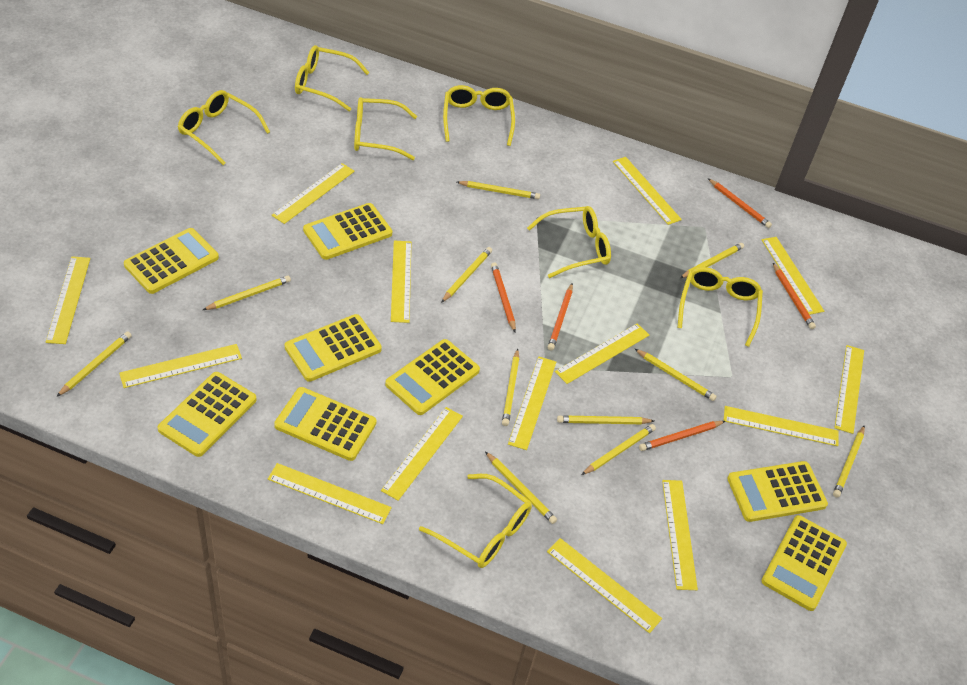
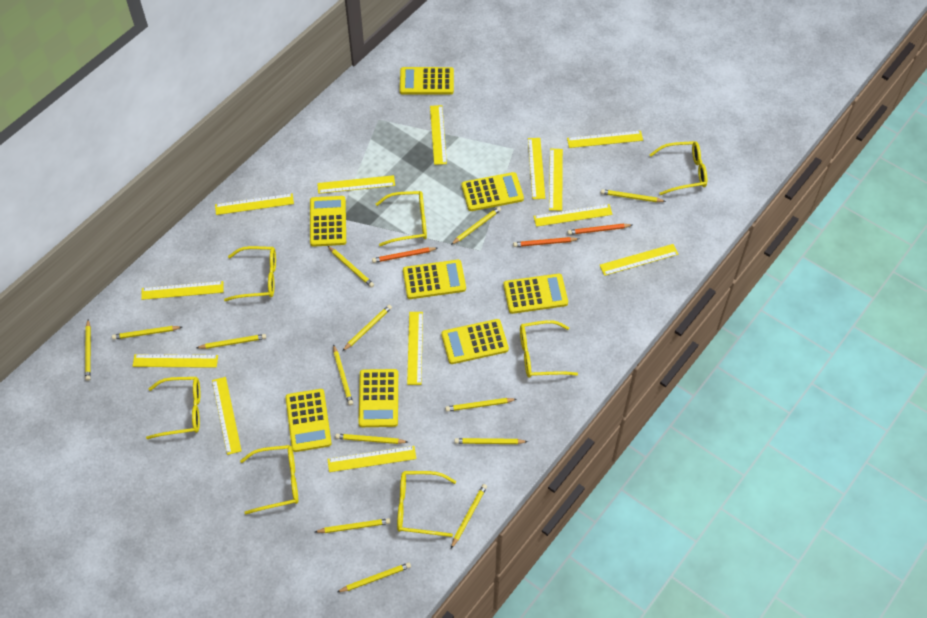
orange pencil: [491,262,516,332] [548,284,573,351] [639,421,725,451] [708,178,772,228] [773,263,816,329] = 5 -> [372,247,438,263] [513,237,579,247] [567,223,632,235] = 3
yellow pencil: [56,331,132,397] [203,276,291,310] [441,247,492,303] [457,181,540,199] [485,451,557,524] [502,349,519,426] [557,415,654,424] [581,424,656,475] [635,349,717,401] [680,243,744,278] [833,425,865,498] = 11 -> [85,320,91,381] [112,326,182,340] [196,334,266,349] [315,518,391,533] [328,246,374,288] [333,344,353,405] [335,434,408,444] [337,562,411,592] [343,305,392,351] [445,398,517,412] [451,207,501,245] [451,484,487,548] [454,438,528,444] [601,189,666,202] = 14
yellow ruler: [46,256,90,344] [119,344,242,388] [268,463,392,524] [272,163,355,224] [381,407,463,501] [391,240,412,323] [508,356,556,450] [547,538,662,633] [555,323,649,384] [613,157,682,225] [662,480,698,590] [723,406,838,446] [762,237,824,315] [834,345,864,434] = 14 -> [133,354,218,368] [141,281,223,300] [212,377,242,455] [215,193,294,215] [317,175,395,194] [327,446,416,472] [407,312,423,385] [430,105,447,165] [528,138,545,199] [533,204,613,227] [549,149,563,211] [567,131,643,148] [599,244,678,276] = 13

